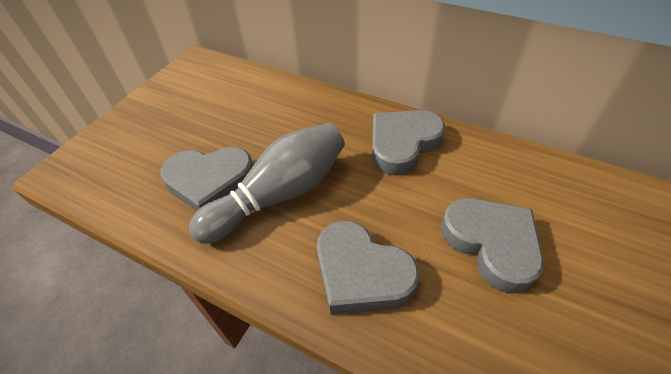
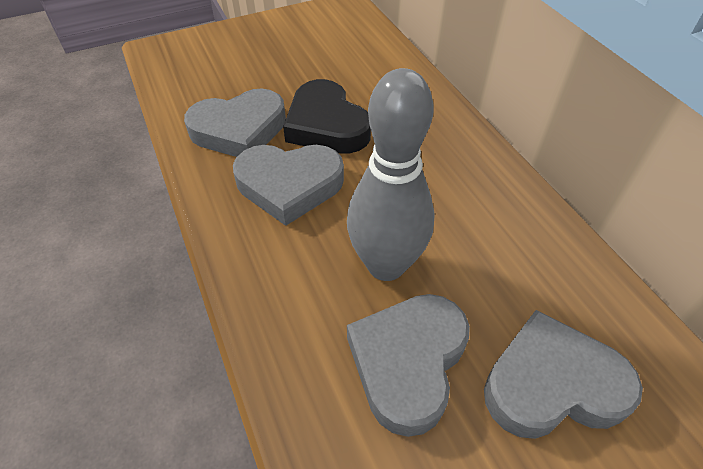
black heart: none = 0 -> [283,79,371,154] = 1

